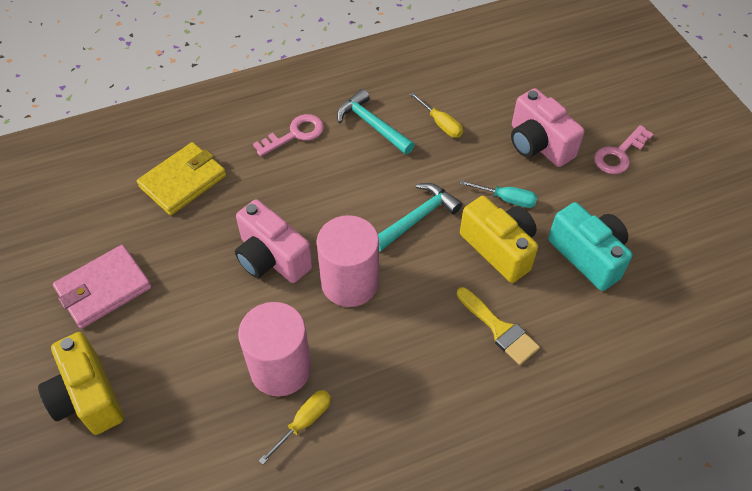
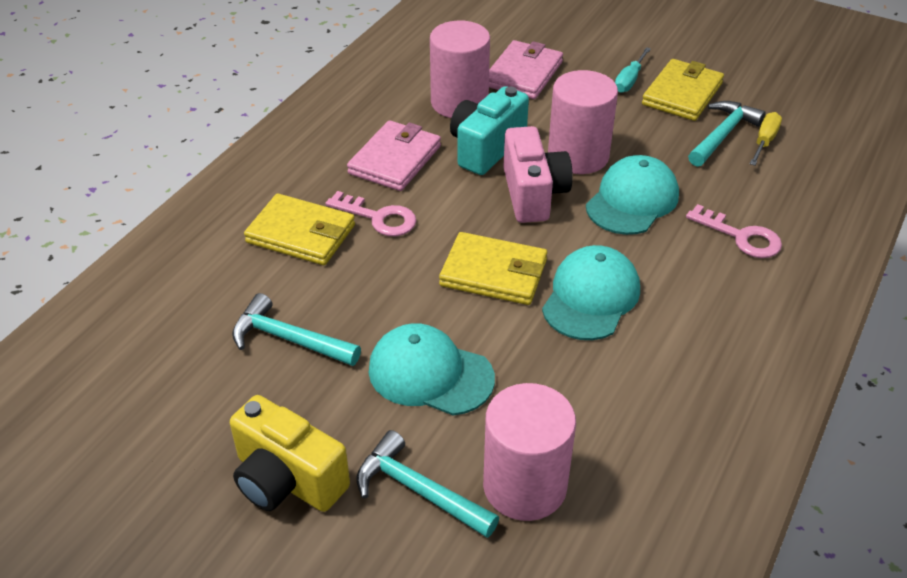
pink camera: [235,199,313,283] [511,88,585,167] = 2 -> [503,126,573,223] = 1
pink cylinder: [238,302,311,396] [317,215,379,307] = 2 -> [430,21,490,118] [483,383,576,521] [548,70,618,174] = 3
pink wallet: [53,245,152,329] = 1 -> [347,120,441,191] [489,40,563,99] = 2
turquoise cap: none = 0 -> [369,323,495,415] [542,245,640,340] [586,155,679,235] = 3
turquoise hammer: [337,89,415,155] [378,183,462,251] = 2 -> [232,293,361,366] [357,430,499,538] [688,101,765,167] = 3
yellow brush: [457,287,540,365] = 1 -> none = 0
yellow camera: [38,332,124,435] [460,196,538,283] = 2 -> [230,395,350,512] = 1
yellow screwdriver: [259,390,331,464] [410,92,463,138] = 2 -> [750,112,782,165] = 1
yellow wallet: [137,142,226,215] = 1 -> [244,193,355,265] [439,232,547,305] [642,59,724,121] = 3

